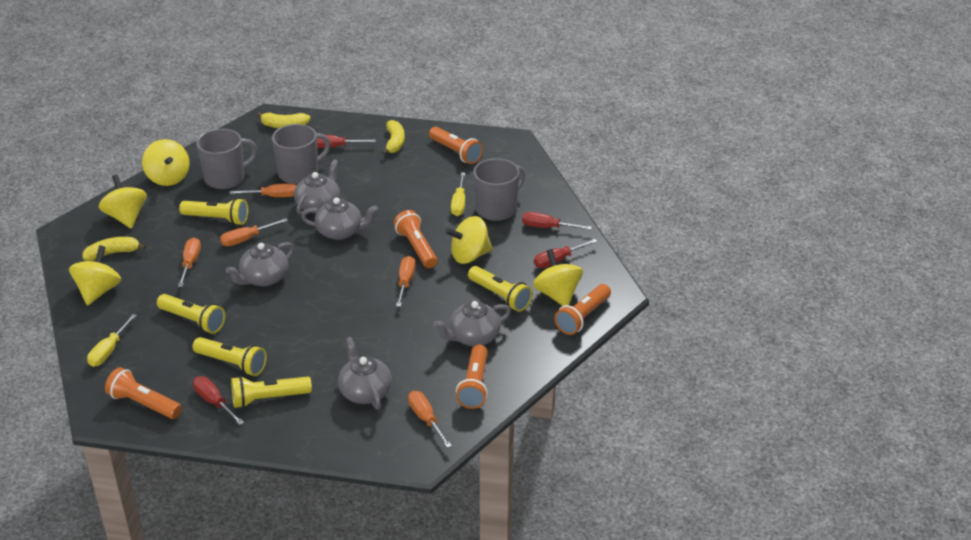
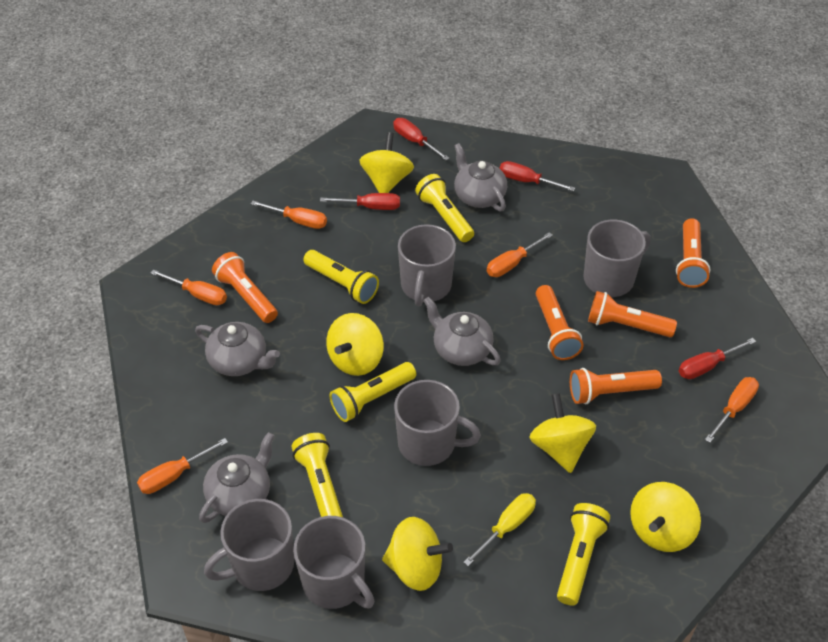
grey mug: [196,129,258,189] [272,124,331,184] [473,158,525,221] = 3 -> [204,499,294,591] [293,516,374,609] [394,380,481,466] [398,224,456,306] [583,220,651,297] = 5
grey teapot: [226,242,294,286] [294,159,340,216] [301,197,378,240] [338,337,392,409] [433,301,511,346] = 5 -> [195,322,280,376] [199,432,275,523] [423,296,501,366] [454,143,507,211] = 4
yellow banana: [83,237,146,261] [257,112,311,128] [382,120,405,155] = 3 -> none = 0
yellow screwdriver: [87,314,137,367] [451,173,465,216] = 2 -> [463,493,536,566] = 1

